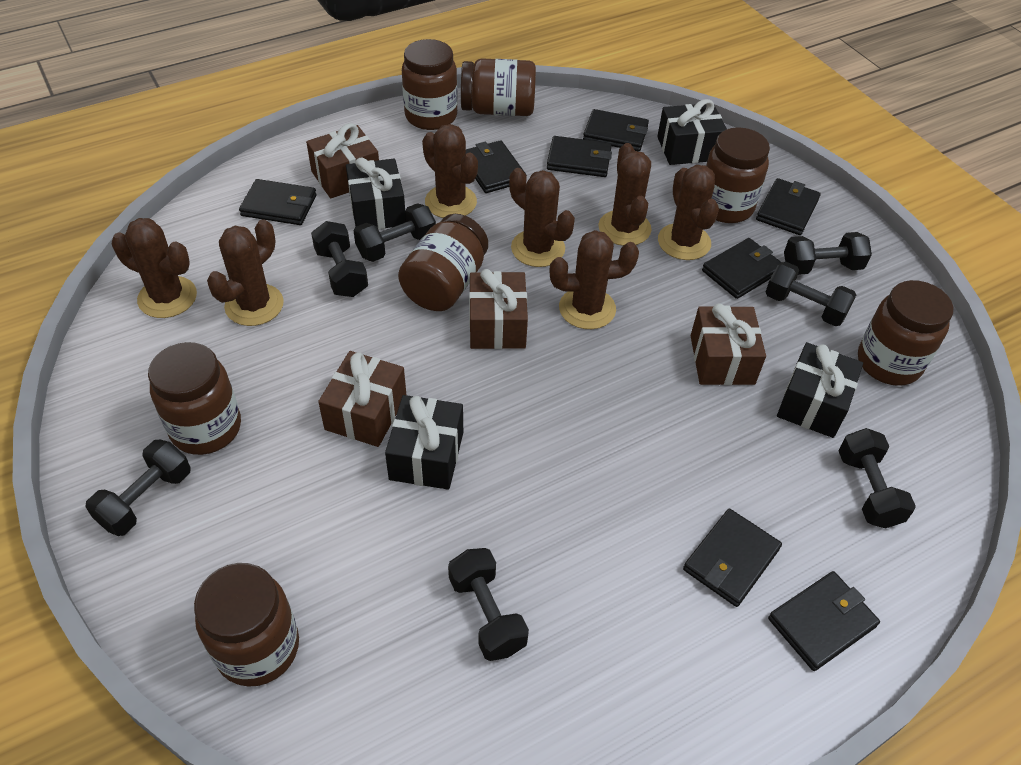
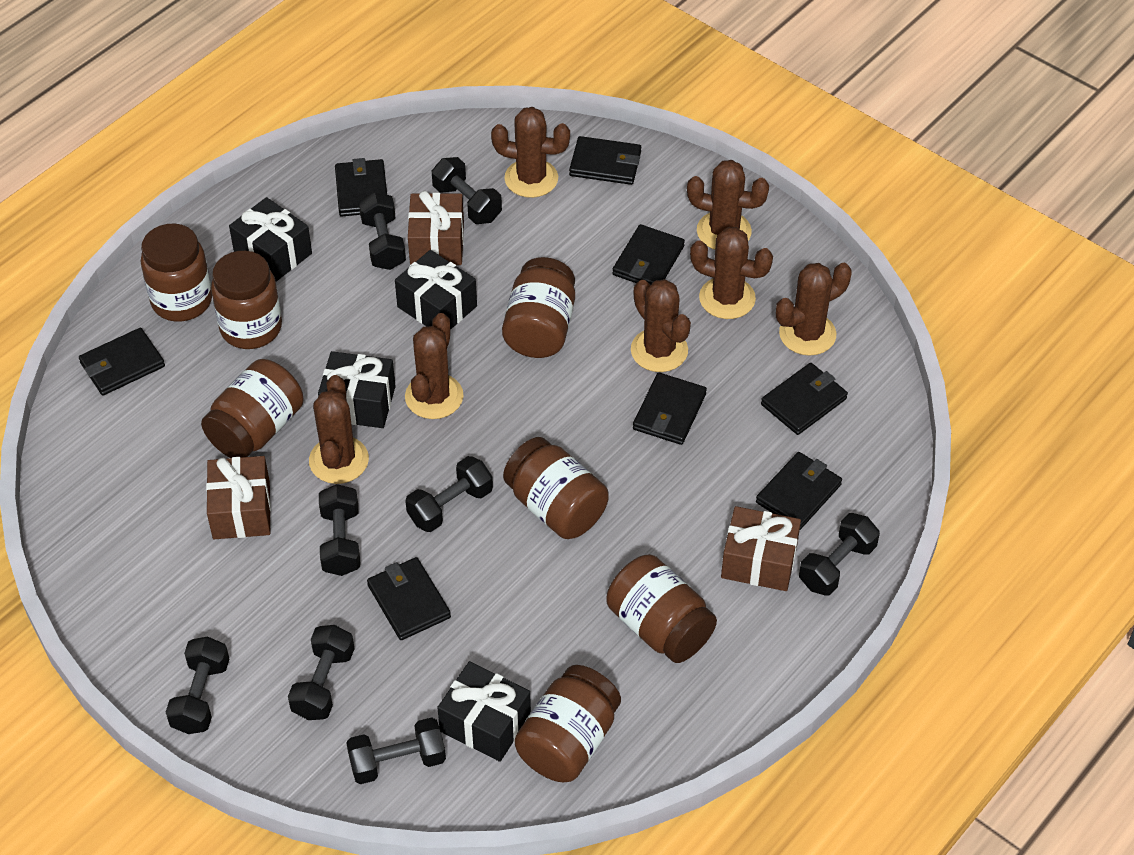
black dumbbell: [85,440,191,536] [311,221,368,297] [354,203,436,262] [448,548,529,661] [766,262,856,326] [784,232,872,275] [839,428,916,529] = 7 -> [166,637,229,734] [288,625,355,720] [319,484,360,576] [346,717,446,784] [359,192,406,270] [405,456,493,532] [432,157,502,224] [799,513,880,596] = 8
brown gift: [306,123,379,199] [318,351,406,447] [469,269,528,349] [691,304,766,385] = 4 -> [206,456,271,539] [408,191,464,265] [721,506,801,591] = 3

